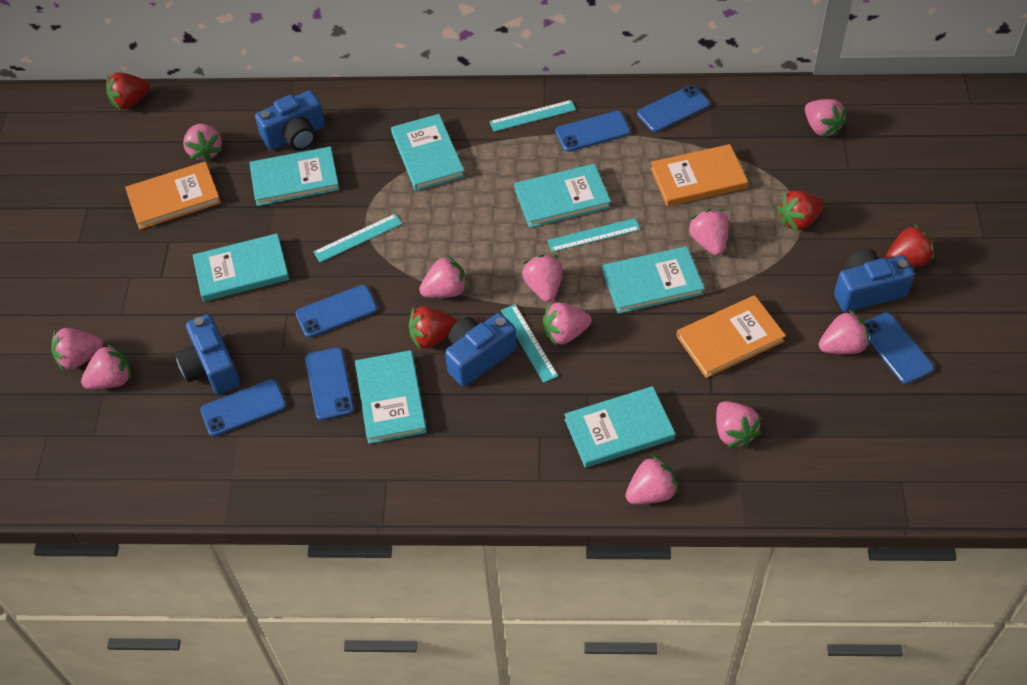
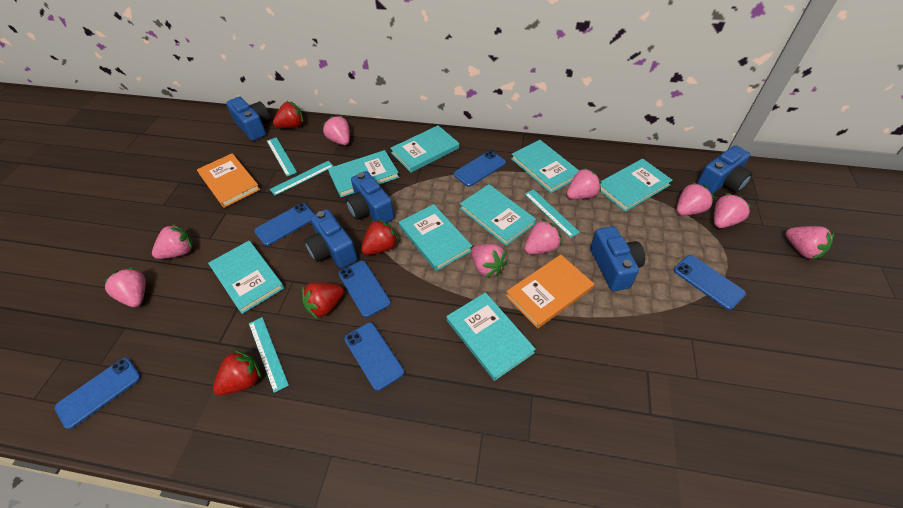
blue camera: [175,314,240,394] [255,90,325,151] [445,313,517,386] [834,249,914,312] = 4 -> [226,97,270,141] [304,209,357,269] [346,171,394,223] [590,226,645,291] [697,145,753,194] = 5
orange book: [125,161,221,230] [650,144,748,206] [676,295,786,378] = 3 -> [197,153,260,208] [506,255,594,328] = 2
pink strawberry: [51,328,103,371] [81,344,131,389] [183,124,223,162] [419,255,467,298] [522,254,563,302] [543,302,592,346] [625,455,678,504] [688,209,729,256] [716,401,761,448] [805,99,847,137] [819,310,870,354] = 11 -> [102,267,146,307] [152,224,193,259] [322,116,350,145] [471,244,507,278] [524,219,562,254] [567,167,601,199] [676,182,715,216] [714,193,752,228] [785,226,834,259] = 9
turquoise book: [193,233,289,302] [249,146,340,206] [355,350,427,444] [391,114,465,191] [514,164,611,228] [564,386,675,468] [602,246,704,314] = 7 -> [208,241,284,314] [328,150,399,197] [390,125,459,173] [399,204,472,271] [447,292,536,381] [460,184,536,246] [511,140,579,193] [600,159,673,212] = 8

